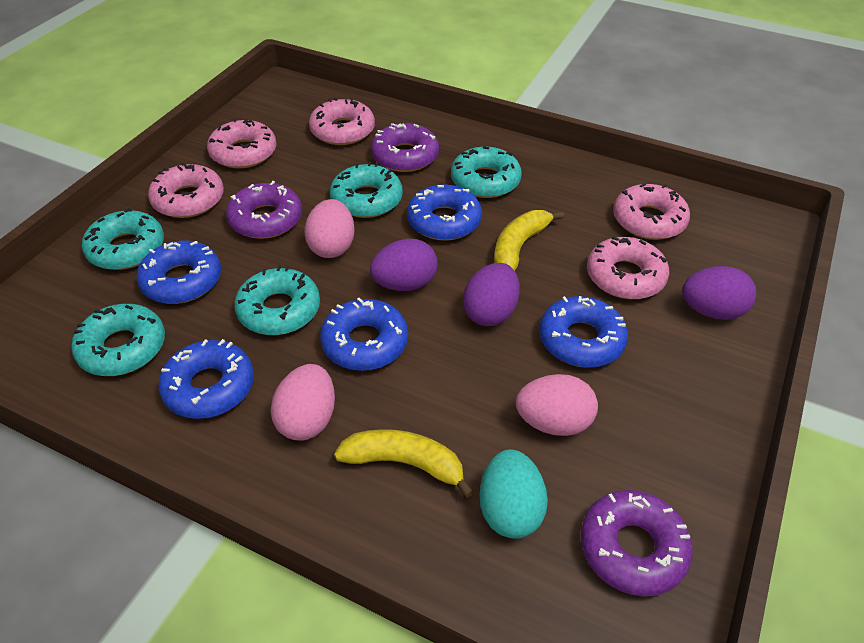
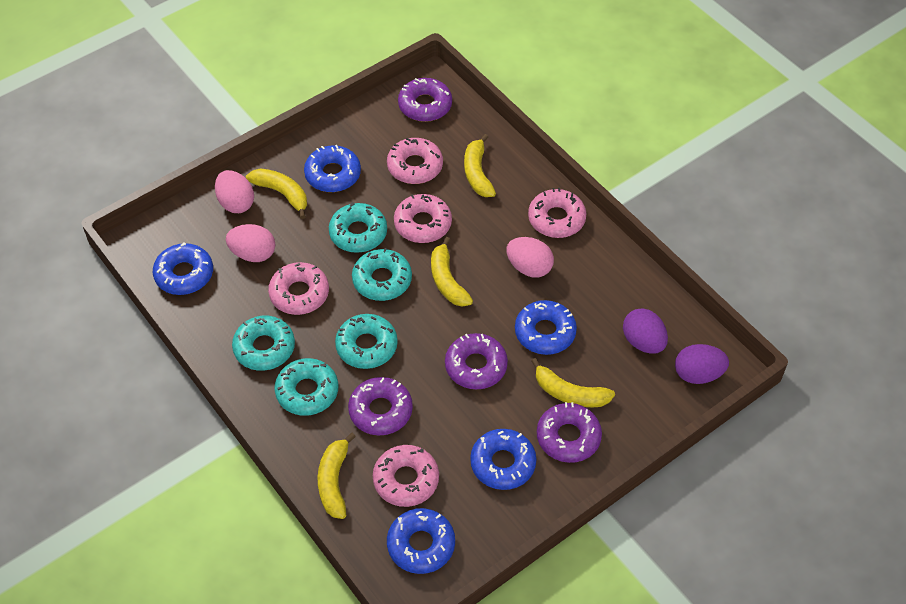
purple donut: [226,181,302,239] [371,123,439,172] [581,490,693,597] = 3 -> [348,377,413,435] [398,78,452,122] [445,333,508,390] [537,402,602,463] = 4
purple egg: [370,239,438,291] [463,263,520,326] [682,266,756,320] = 3 -> [623,308,668,354] [675,344,729,384] = 2
turquoise egg: [479,449,548,539] = 1 -> none = 0
yellow banana: [334,429,474,498] [494,210,564,271] = 2 -> [246,168,307,219] [318,433,356,519] [431,237,473,307] [464,134,496,197] [531,358,615,407] = 5

